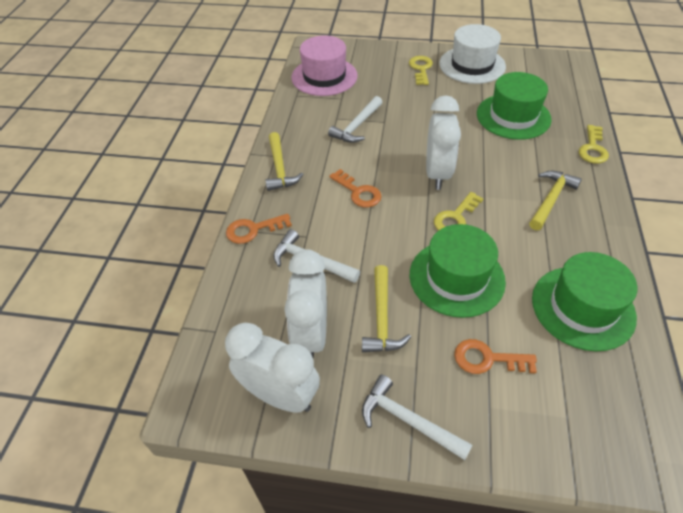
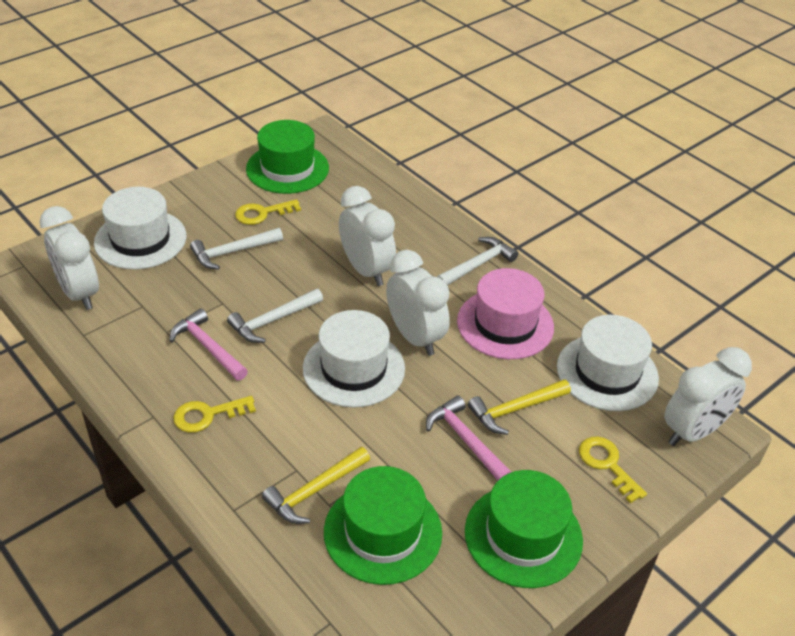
orange key: [226,214,292,244] [329,169,382,207] [454,339,537,374] = 3 -> none = 0
pink hammer: none = 0 -> [169,308,248,381] [426,395,511,481] = 2
white clock: [225,323,320,413] [284,249,327,360] [426,95,461,190] = 3 -> [40,206,99,310] [339,186,396,286] [386,250,450,356] [664,347,752,446] = 4
white hat: [439,24,506,84] = 1 -> [94,187,186,270] [303,310,405,408] [557,315,659,411] = 3
yellow hammer: [265,132,304,191] [362,265,411,352] [529,171,582,230] = 3 -> [262,447,370,524] [468,379,571,435] = 2

